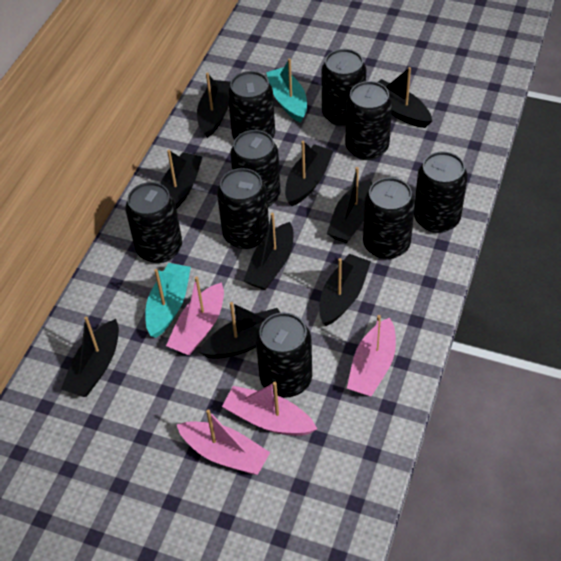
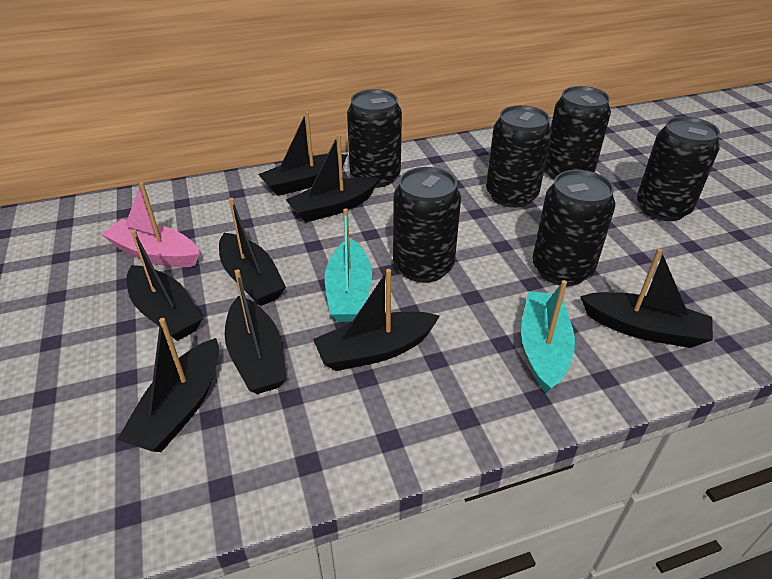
black boat: [61,316,119,397] [160,150,203,209] [197,72,231,138] [199,302,280,359] [244,212,294,290] [285,141,333,206] [319,254,371,326] [327,167,373,243] [378,67,432,128] = 9 -> [117,318,219,452] [127,230,203,341] [219,198,286,306] [225,269,287,394] [258,111,347,196] [286,134,379,222] [313,269,440,371] [580,248,713,348] = 8
black can: [125,182,182,263] [217,168,269,249] [228,71,275,140] [230,130,281,207] [256,312,312,398] [322,49,366,127] [345,81,392,160] [363,177,415,259] [414,151,468,233] = 9 -> [347,89,402,188] [393,167,461,283] [486,105,552,208] [532,170,615,286] [545,86,611,180] [637,117,720,221] = 6
pink boat: [166,276,224,355] [176,409,270,475] [222,382,317,436] [347,315,396,396] = 4 -> [101,182,200,267] = 1

